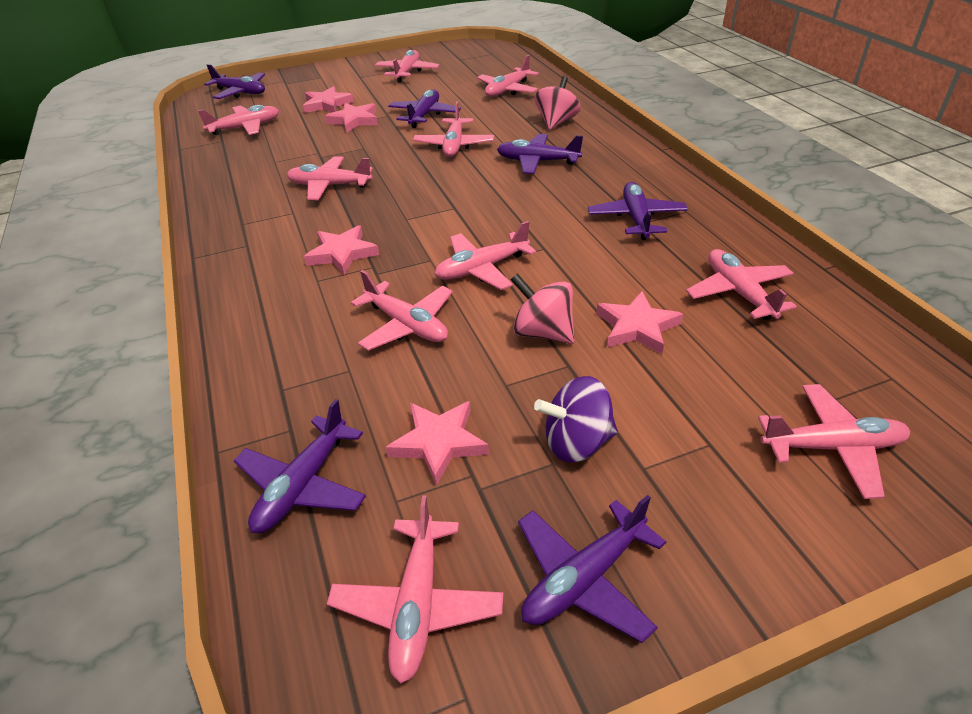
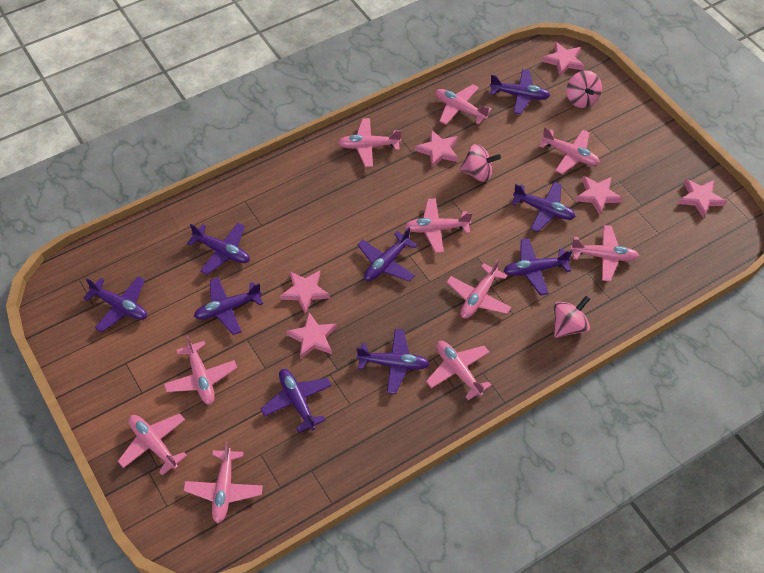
pink spinning top: [510,273,575,344] [535,76,581,130] = 2 -> [459,144,501,182] [554,296,590,338] [566,70,602,108] = 3
pink star: [303,86,354,113] [304,225,379,275] [325,103,378,133] [386,401,489,486] [596,291,683,354] = 5 -> [280,270,330,314] [286,312,337,359] [415,130,459,168] [542,42,584,76] [575,176,623,215] [678,179,727,218] = 6
purple plane: [204,64,265,99] [234,399,366,533] [388,89,461,128] [497,134,583,174] [518,495,666,643] [588,182,688,240] = 6 -> [83,276,147,332] [187,223,250,275] [194,277,263,335] [261,369,332,433] [357,228,418,281] [357,329,430,394] [489,69,550,114] [504,238,573,296] [511,182,576,232] = 9
purple spinning top: [534,376,618,463] = 1 -> none = 0

